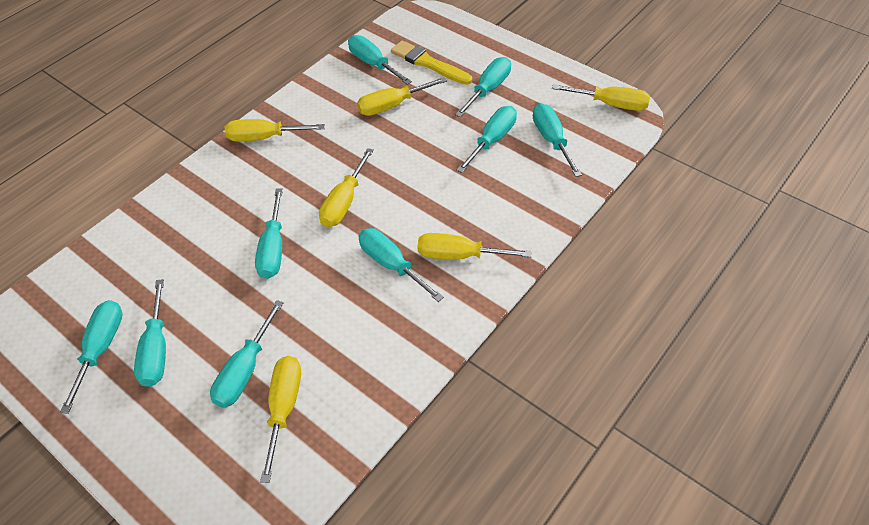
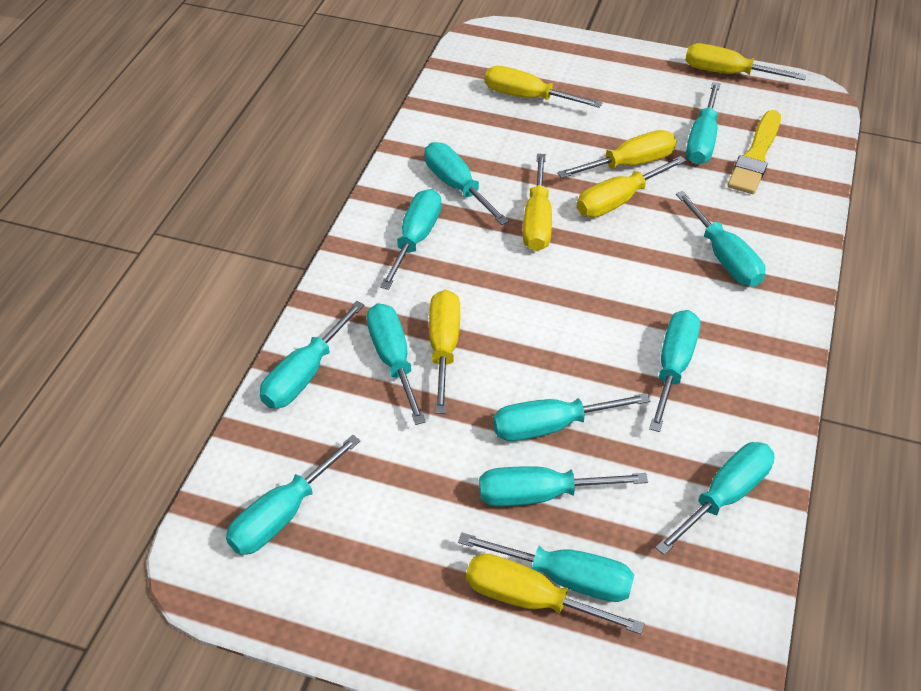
turquoise screwdriver: [60,300,123,414] [134,279,166,387] [210,300,283,408] [255,188,283,279] [348,35,412,85] [358,228,444,302] [455,57,511,117] [457,106,517,173] [533,103,582,177] = 9 -> [226,435,360,555] [260,301,364,409] [367,303,426,425] [380,189,441,290] [425,142,509,225] [458,533,634,602] [479,466,648,506] [493,393,650,441] [649,310,700,432] [655,442,775,555] [676,191,765,287] [686,82,721,165] = 12
yellow screwdriver: [225,119,325,141] [260,356,301,483] [319,148,374,227] [357,77,447,116] [417,233,532,260] [552,84,650,111] = 6 -> [429,290,460,414] [466,554,645,634] [485,66,603,108] [523,154,552,251] [557,130,676,178] [577,156,686,217] [685,43,806,80] = 7

